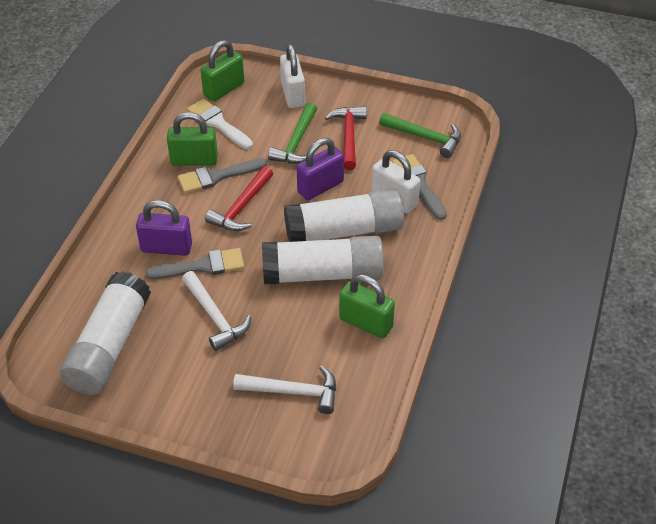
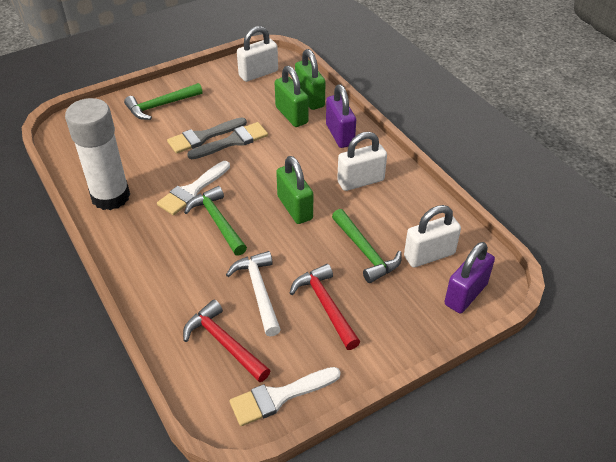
green hammer: [268,102,317,164] [379,113,461,158] = 2 -> [124,83,203,120] [184,186,247,256] [332,209,402,283] = 3
grey brush: [146,248,244,279] [178,158,267,193] [392,154,447,220] = 3 -> [167,117,247,154] [187,122,268,159] = 2
white brush: [187,99,253,149] = 1 -> [157,161,230,215] [230,367,341,426] = 2
white glue stick: [59,271,151,395] [262,236,384,285] [284,189,404,242] = 3 -> [65,98,130,210] = 1
white hammer: [182,271,251,351] [233,366,336,414] = 2 -> [226,251,281,336] = 1
white padlock: [280,44,305,108] [371,150,420,214] = 2 -> [237,26,278,82] [337,132,387,191] [404,205,461,267] = 3

